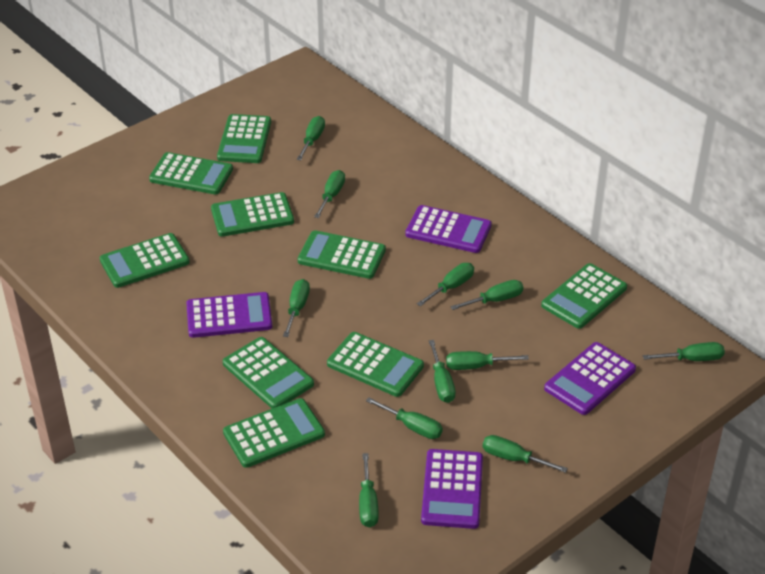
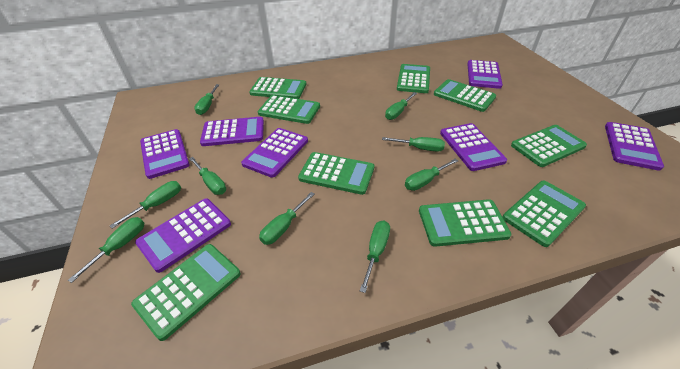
green screwdriver: [283,279,310,337] [297,116,325,160] [314,170,345,218] [359,453,379,527] [366,397,443,439] [417,263,474,306] [429,340,455,403] [446,351,529,370] [450,280,523,310] [483,435,568,473] [643,342,725,361] = 11 -> [68,217,144,283] [110,181,181,228] [189,157,226,195] [194,84,219,115] [259,192,314,245] [360,221,390,293] [382,137,445,152] [385,92,417,120] [405,159,458,191] = 9
purple calculator: [186,292,272,338] [405,205,492,253] [421,449,483,529] [544,342,636,415] = 4 -> [135,198,231,273] [140,129,190,179] [200,117,264,146] [241,128,308,178] [440,123,507,171] [467,60,503,89] [605,122,664,171] = 7

